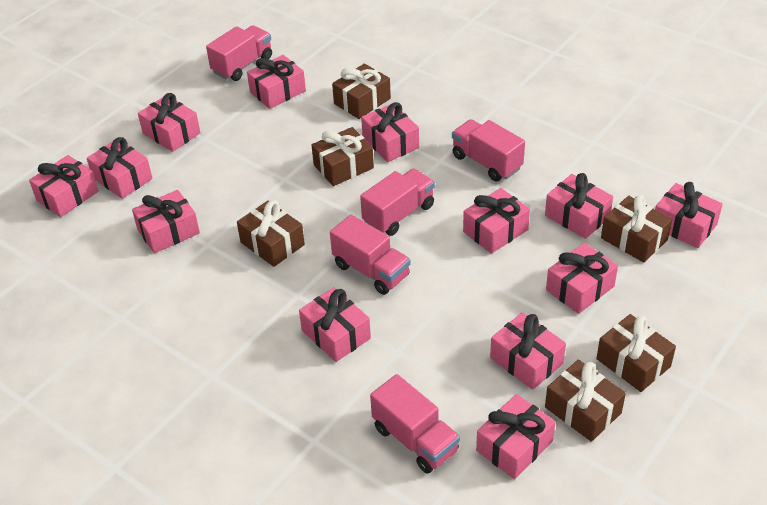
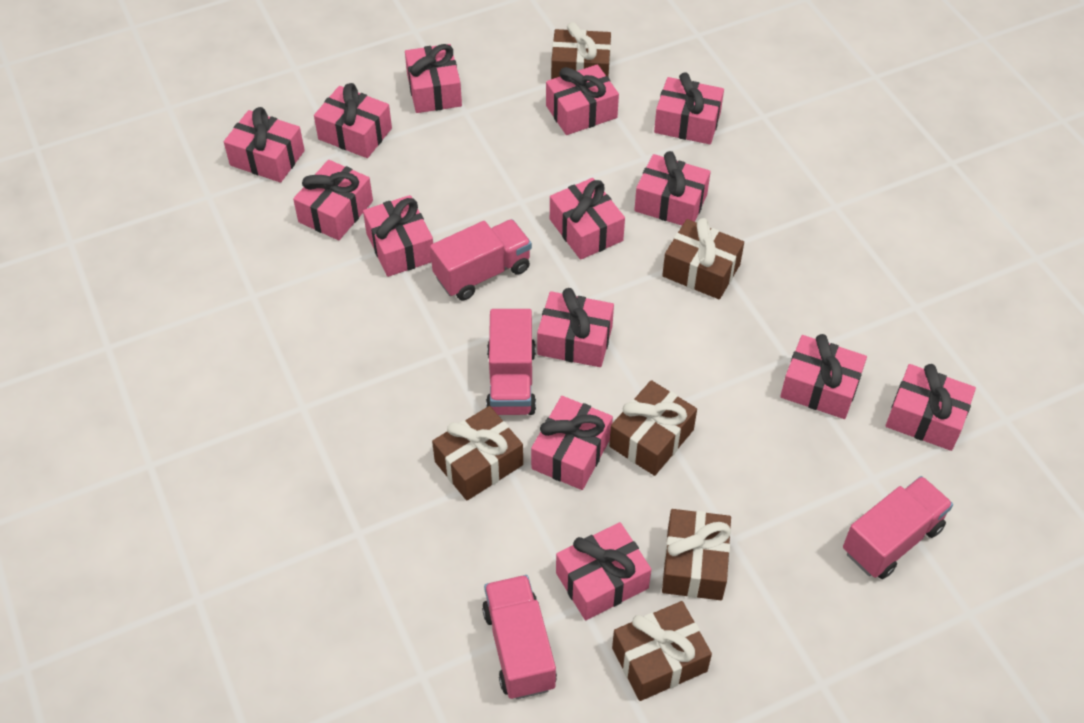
pink gift: [29,155,99,217] [87,137,153,199] [132,190,200,253] [138,93,200,152] [247,55,306,109] [299,287,371,362] [361,102,419,162] [463,188,530,254] [476,394,556,479] [490,312,566,390] [545,173,613,239] [546,243,618,314] [655,182,723,248] = 13 -> [224,107,305,183] [293,160,373,240] [314,83,392,158] [363,195,433,277] [405,44,462,113] [531,396,613,490] [537,288,614,367] [546,64,619,135] [550,178,625,260] [556,522,651,620] [634,151,711,225] [654,72,724,144] [780,334,867,419] [886,364,976,451] = 14
pink truck: [206,25,272,81] [330,214,410,295] [360,168,435,236] [370,374,460,474] [452,119,525,181] = 5 -> [430,219,532,300] [482,575,557,699] [486,309,536,415] [843,476,953,579] = 4

